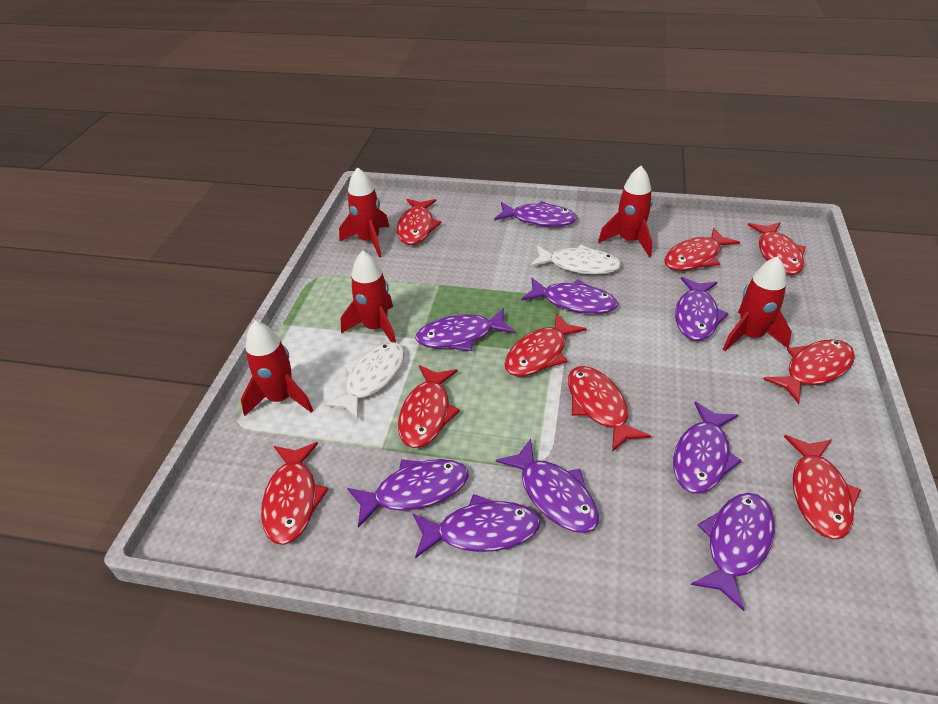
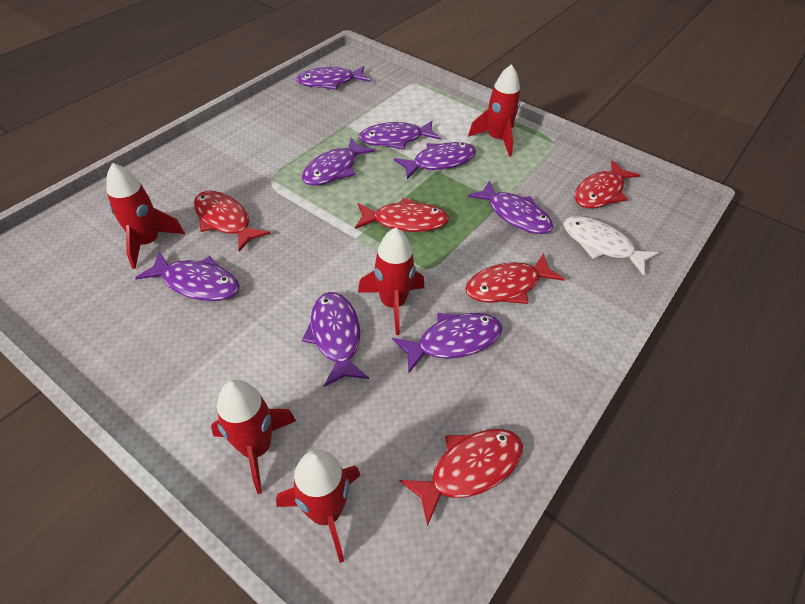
purple fish: [347,459,469,528] [413,494,540,559] [416,308,515,351] [494,201,577,227] [496,439,599,533] [521,278,618,314] [673,401,742,494] [675,277,729,341] [691,493,775,611] = 9 -> [135,251,239,301] [296,66,370,90] [302,138,375,186] [302,292,369,387] [359,121,441,150] [392,313,502,374] [394,142,476,179] [468,180,553,234] = 8
red fish: [261,442,328,545] [397,199,441,245] [398,365,460,448] [505,313,587,377] [568,366,651,452] [664,227,740,271] [748,222,806,275] [764,339,855,404] [784,435,861,540] = 9 -> [194,191,270,251] [355,198,449,232] [400,429,523,526] [465,253,565,304] [574,160,640,209] = 5
white fish: [323,342,405,420] [530,245,621,275] = 2 -> [563,216,659,276] = 1

